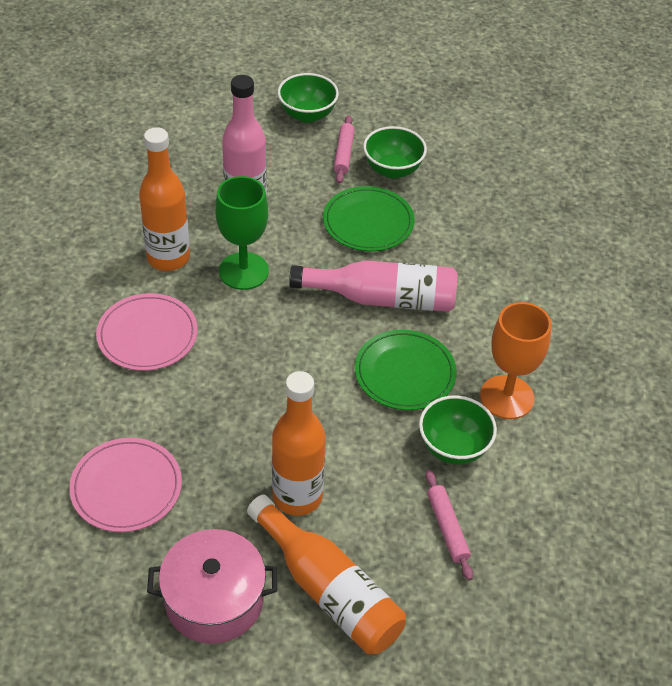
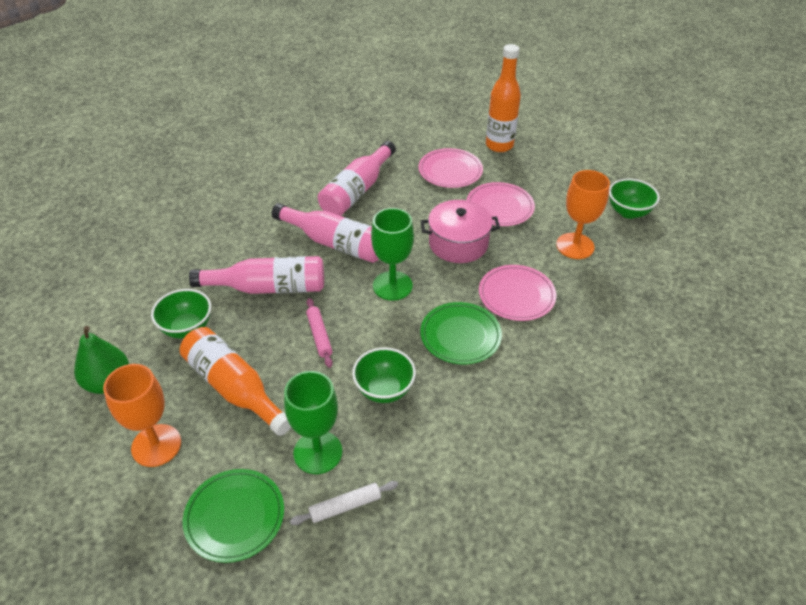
green goblet: [215,176,269,290] = 1 -> [284,371,342,474] [371,208,414,301] = 2
green pear: none = 0 -> [74,326,129,394] = 1
orange bottle: [139,127,190,271] [247,495,406,654] [272,371,326,516] = 3 -> [180,327,291,436] [486,44,521,152] = 2
orange goblet: [480,302,551,419] = 1 -> [103,364,181,467] [556,170,610,259] = 2
pink bottle: [222,75,267,193] [289,260,457,312] = 2 -> [189,256,324,294] [272,203,379,263] [318,141,396,216] = 3
pink plate: [69,438,182,532] [96,293,198,371] = 2 -> [418,148,483,188] [467,182,535,226] [479,265,556,321] = 3
pink rolling pin: [334,115,354,184] [425,470,473,580] = 2 -> [306,298,333,368] = 1
white rolling pin: none = 0 -> [290,481,398,525] = 1

